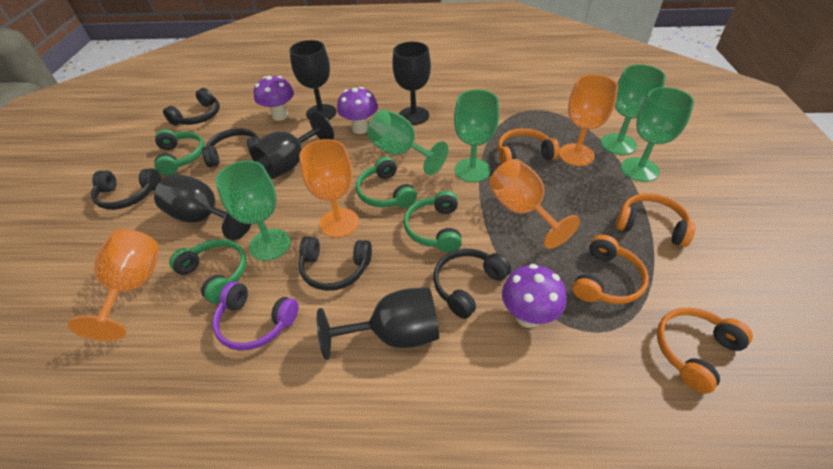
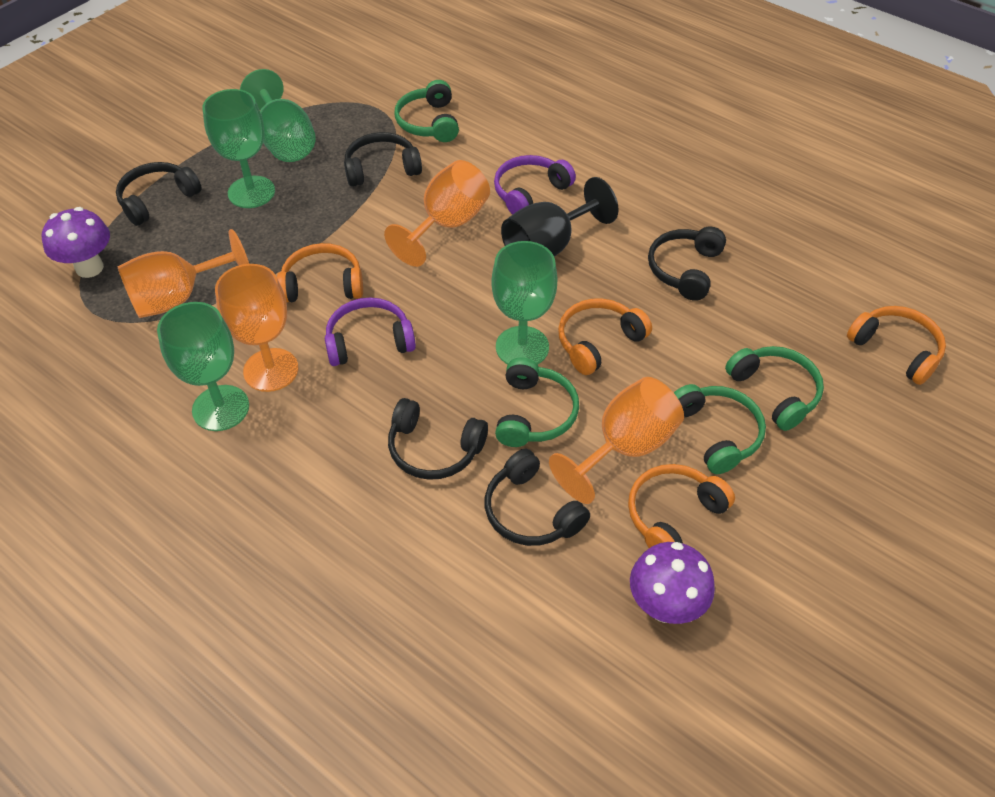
black goblet: [154,174,252,240] [250,111,334,179] [289,40,337,120] [317,288,439,360] [392,42,431,125] = 5 -> [501,177,618,257] = 1
green goblet: [215,161,291,261] [367,110,448,175] [454,90,499,182] [601,64,666,155] [621,87,694,182] = 5 -> [157,302,249,431] [202,89,275,208] [240,69,316,162] [491,241,558,365] = 4
purple headphones: [212,282,299,351] = 1 -> [325,297,416,366] [494,155,576,215] = 2
purple mushroom: [254,76,294,121] [337,87,378,134] [502,264,566,328] = 3 -> [42,207,110,278] [630,542,715,624] = 2

